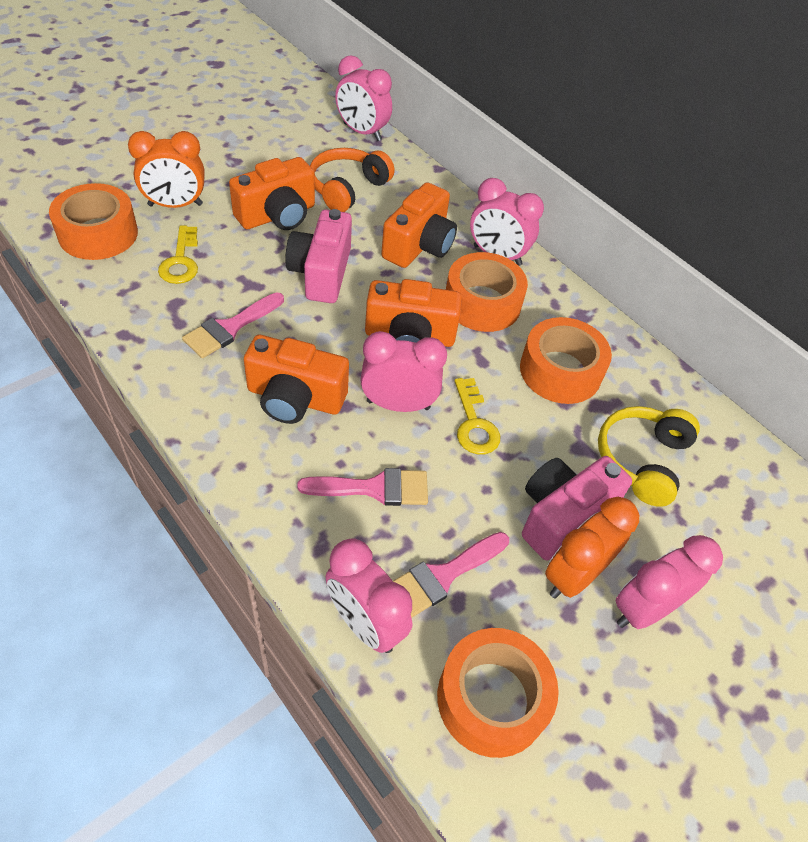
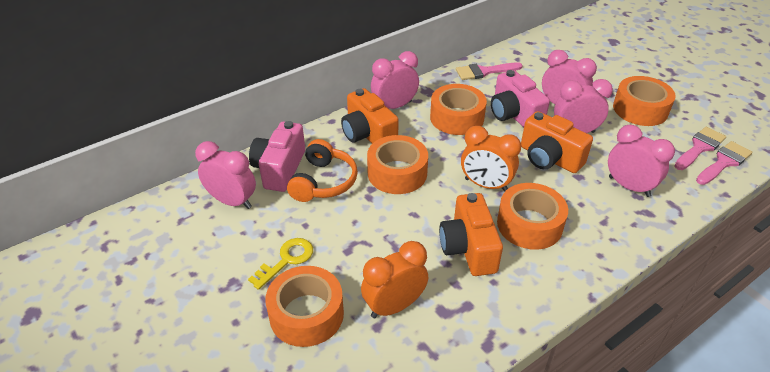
orange camera: [229,157,315,230] [244,335,349,424] [365,279,462,347] [381,182,457,268] = 4 -> [341,88,399,144] [439,193,503,276] [521,111,593,173] = 3
orange tape: [49,183,138,260] [437,628,559,758] [446,252,528,332] [520,317,612,404] = 4 -> [265,266,344,347] [367,135,428,194] [430,84,487,135] [497,183,568,250] [613,76,676,126] = 5
yellow headphones: [598,406,700,507] = 1 -> none = 0
yellow key: [158,225,198,284] [454,378,500,454] = 2 -> [248,238,313,290] = 1

